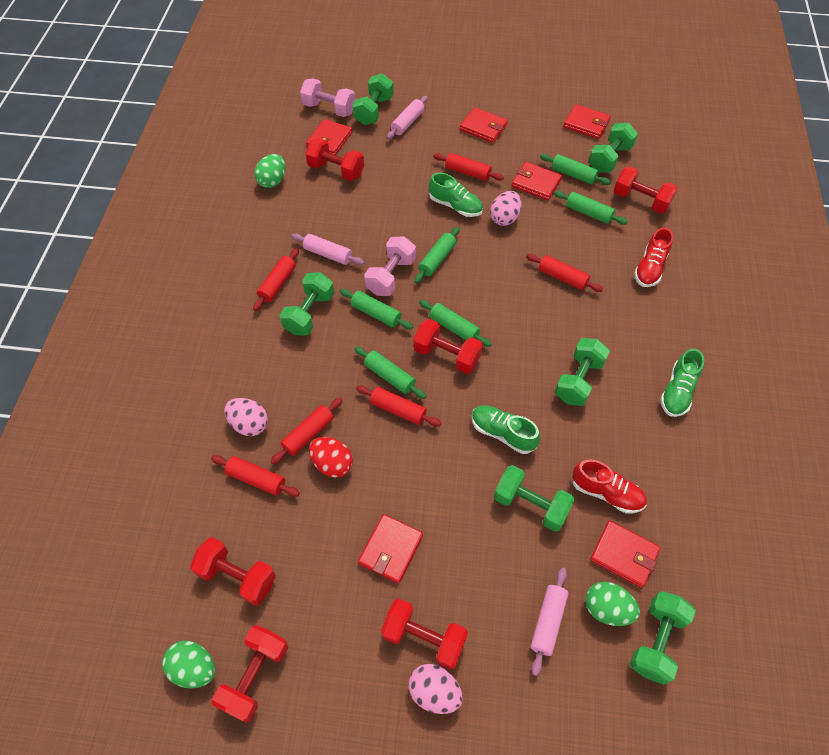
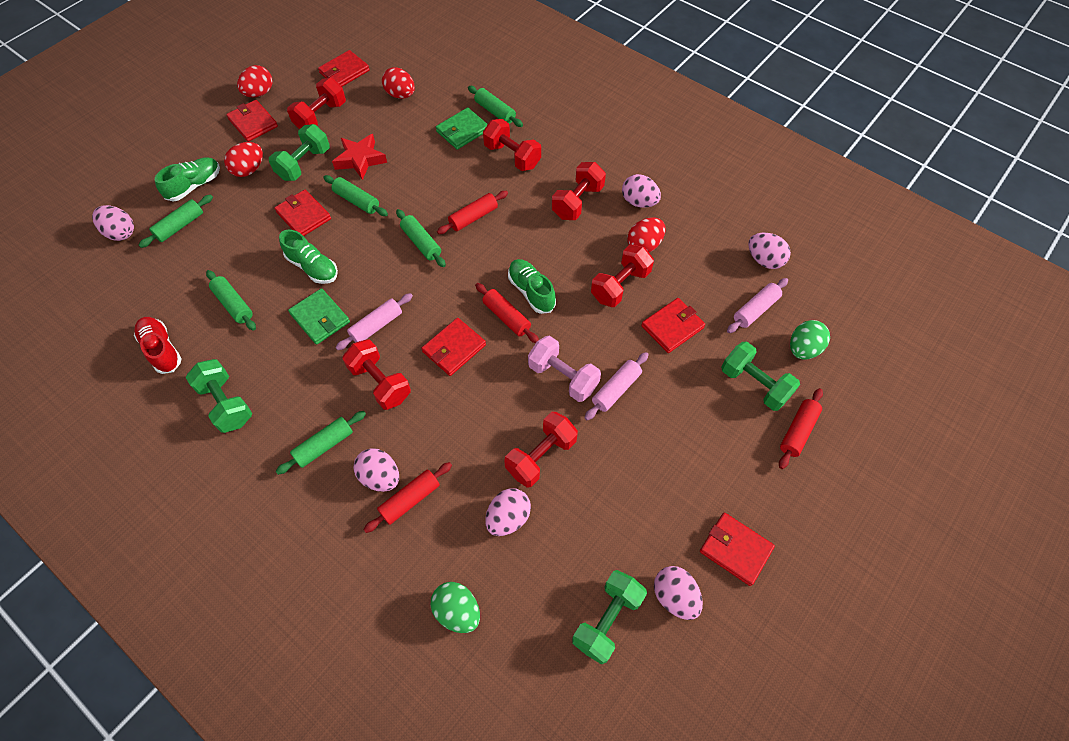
green dumbbell: [280,272,334,335] [352,74,394,125] [494,465,575,532] [555,338,610,406] [588,123,638,173] [630,591,696,685] = 6 -> [185,359,253,433] [269,124,330,181] [572,570,647,664] [721,341,800,411] = 4
green egg: [162,641,215,688] [254,154,286,188] [585,582,640,626] = 3 -> [431,582,480,633] [790,320,830,360] = 2
green wallet: none = 0 -> [288,288,350,345] [436,108,488,150] = 2
pink dumbbell: [300,78,355,117] [364,236,416,296] = 2 -> [528,336,601,402] = 1
pink egg: [224,398,268,436] [409,664,463,714] [490,191,522,226] = 3 -> [92,205,134,241] [353,448,399,492] [485,488,531,536] [622,174,661,208] [654,566,703,620] [748,233,791,269] = 6
red egg: [309,437,353,478] = 1 -> [224,142,263,177] [237,65,272,97] [382,67,415,99] [627,217,666,252] = 4
red rolling pin: [211,455,300,497] [253,248,299,311] [270,398,343,464] [356,385,441,427] [433,153,504,181] [526,254,603,292] = 6 -> [363,462,452,533] [437,191,508,234] [475,283,539,343] [779,388,823,469] = 4
red shoe: [572,459,647,513] [634,228,673,287] = 2 -> [134,317,182,374] = 1
red star: none = 0 -> [332,134,387,180] = 1

